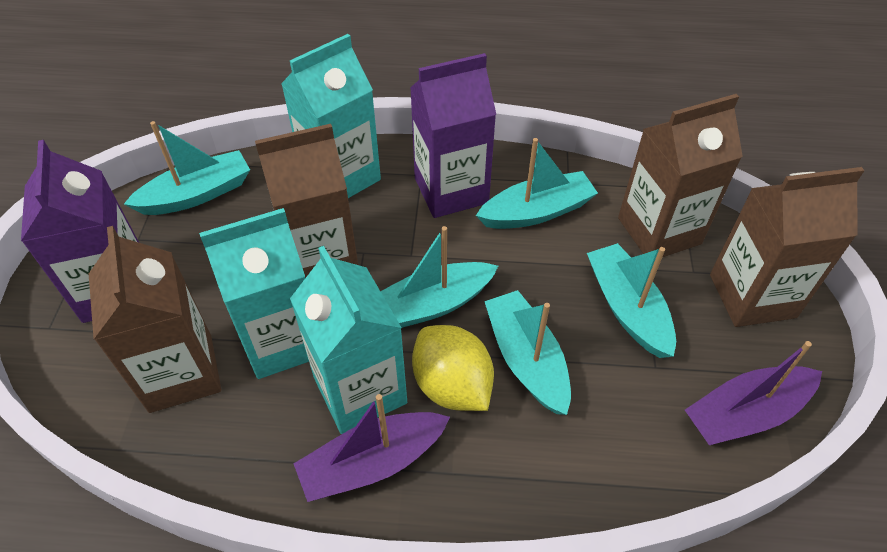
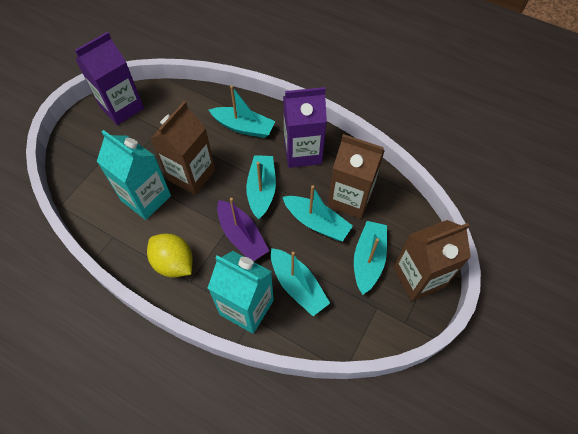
brown carton: [89,226,221,413] [255,124,358,278] [618,94,743,257] [710,167,864,327] = 4 -> [151,101,215,195] [328,134,385,219] [393,220,471,301] = 3
purple boat: [294,394,450,502] [685,341,822,445] = 2 -> [217,198,269,261] = 1
turquoise carton: [199,208,309,379] [281,34,381,198] [290,246,407,434] = 3 -> [97,130,171,220] [208,251,274,334] = 2

